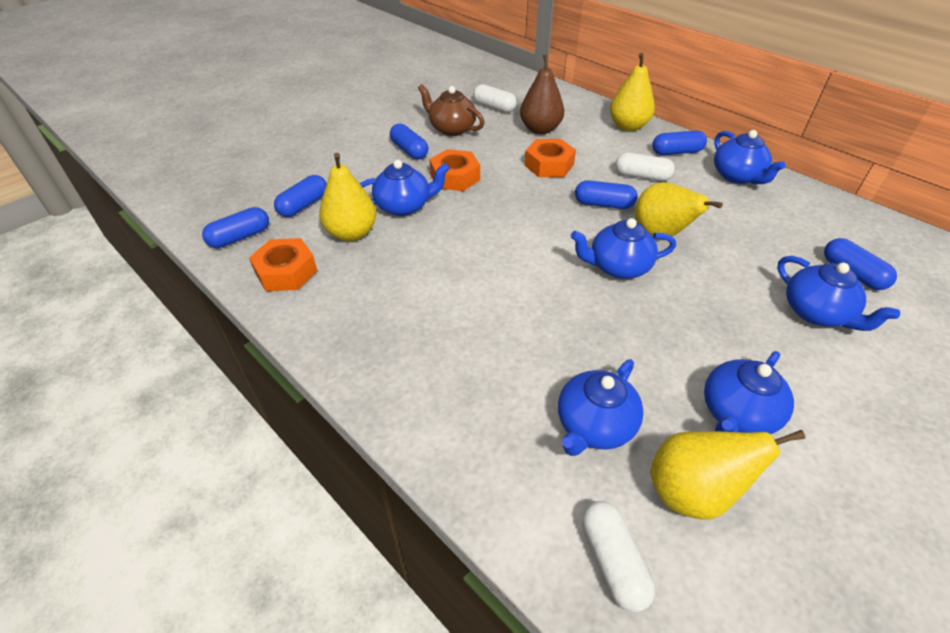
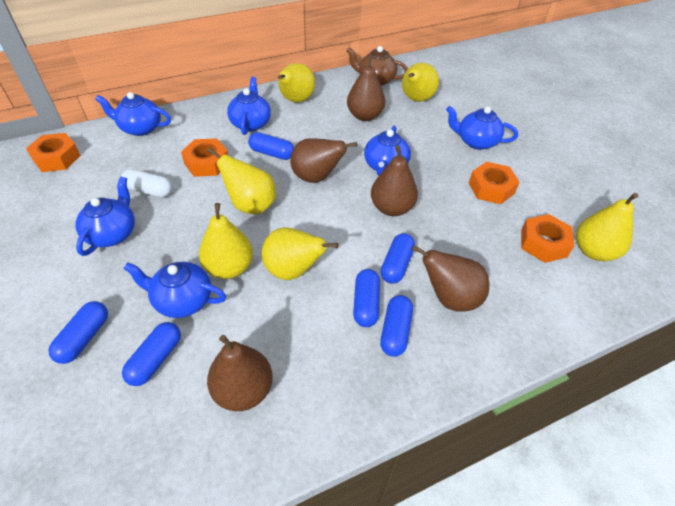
brown pear: [520,54,564,134] = 1 -> [207,335,273,411] [290,138,357,183] [347,54,385,121] [371,145,418,216] [412,245,490,312] = 5
orange nut: [249,238,317,291] [429,149,480,191] [524,139,576,177] = 3 -> [26,133,81,172] [181,138,228,177] [469,162,520,204] [521,214,574,263] = 4
white capsule: [473,84,517,113] [582,501,655,612] [615,153,675,181] = 3 -> [121,169,172,197] = 1
yellow pear: [319,153,376,241] [610,53,655,131] [635,182,723,237] [651,430,805,519] = 4 -> [199,203,253,279] [207,148,276,214] [262,227,338,280] [278,63,315,102] [402,63,439,102] [576,193,638,261] = 6

